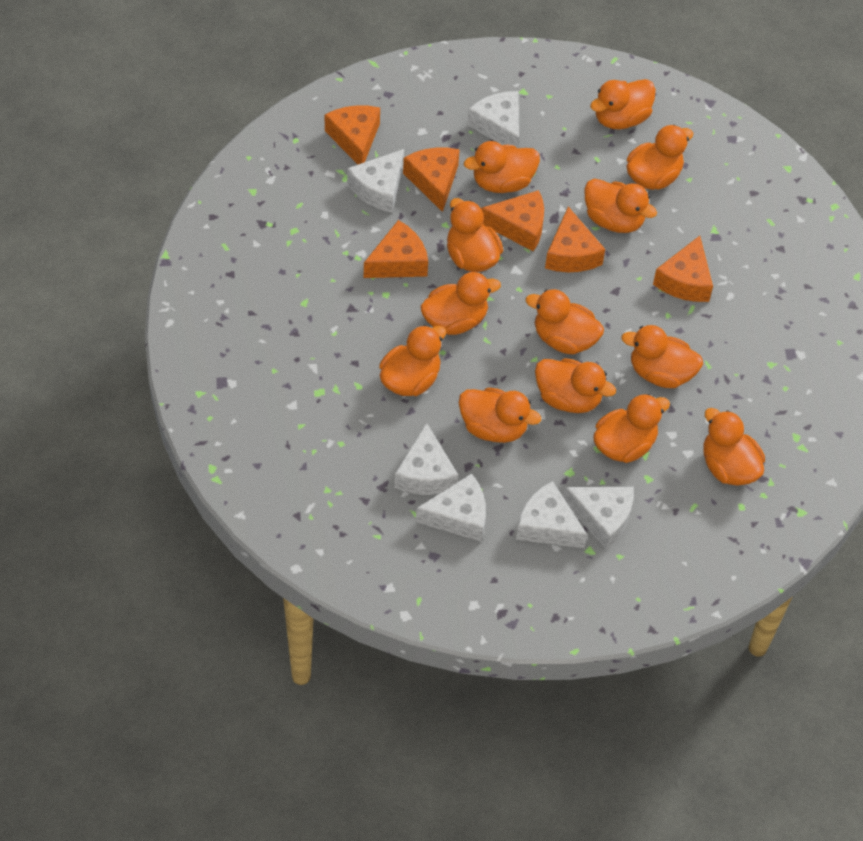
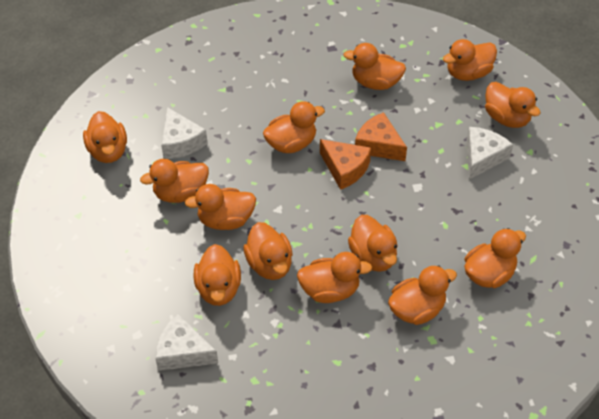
orange cheese: [325,105,380,164] [364,220,428,278] [403,148,460,212] [481,190,544,252] [545,207,605,272] [653,236,713,302] = 6 -> [320,139,371,190] [355,112,407,161] = 2
white cheese: [347,149,404,213] [394,423,458,495] [416,473,486,542] [467,91,519,148] [516,481,587,548] [563,487,634,550] = 6 -> [155,314,218,371] [161,107,208,159] [466,127,513,180] = 3

